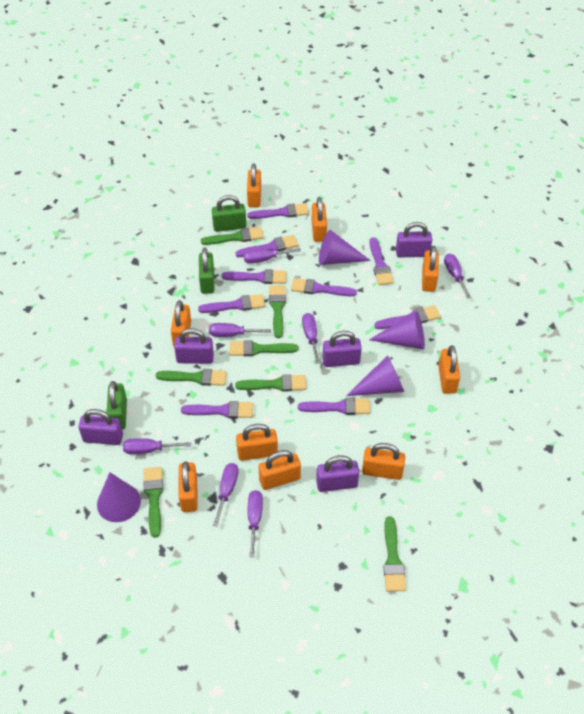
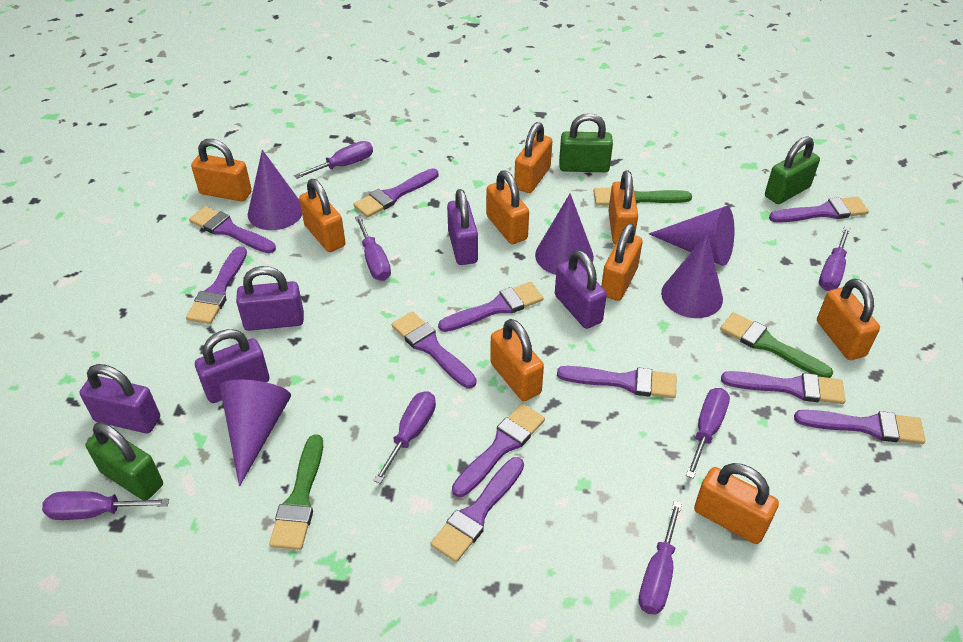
green brush: [143,467,164,538] [156,369,227,386] [201,227,264,245] [229,340,298,356] [235,374,306,392] [269,285,286,338] [383,516,406,592] = 7 -> [269,434,323,550] [593,188,692,206] [720,312,833,378] = 3
purple brush: [181,401,253,419] [198,294,265,313] [222,269,286,284] [236,235,298,257] [247,203,309,219] [291,278,357,296] [298,397,370,415] [369,237,394,285] [374,305,441,329] = 9 -> [186,246,247,324] [189,206,276,253] [354,168,438,218] [392,311,477,388] [430,457,524,562] [438,282,543,332] [452,403,545,497] [557,366,677,398] [721,371,845,404] [769,197,869,223] [794,410,926,444] = 11
purple cone: [97,472,141,522] [319,230,371,265] [346,355,404,396] [369,311,425,349] = 4 -> [220,380,291,486] [248,150,302,230] [535,194,594,275] [649,206,734,266] [661,233,723,318] = 5

